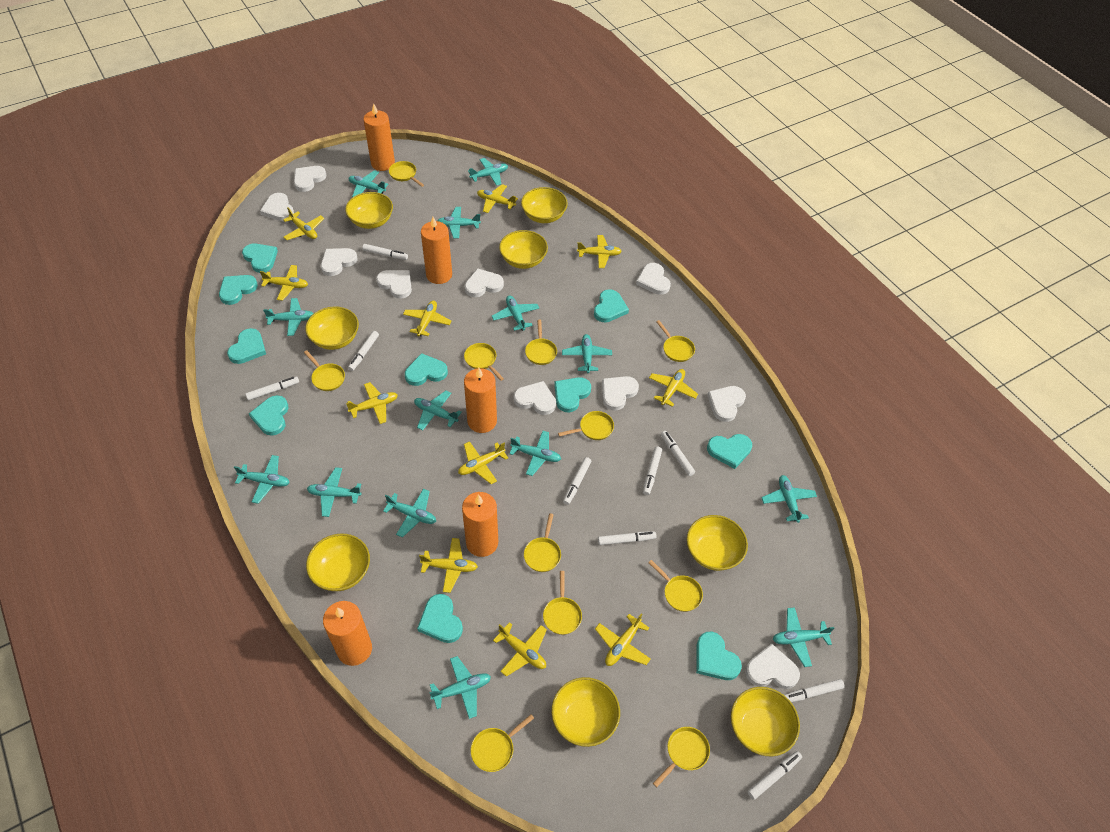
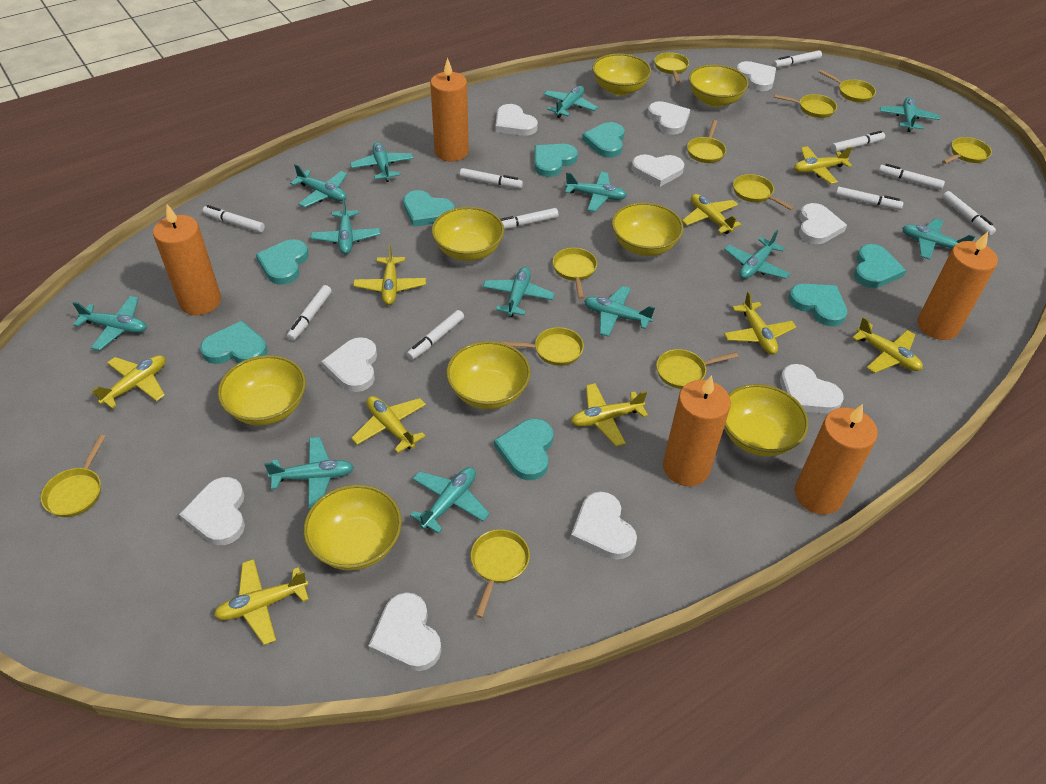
turquoise heart: [219,275,258,305] [227,328,266,364] [242,244,278,273] [249,395,288,436] [405,353,448,386] [417,594,463,643] [554,377,591,412] [594,289,629,322] [696,632,742,680] [707,434,752,469] = 10 -> [200,321,267,364] [256,239,309,285] [403,190,455,227] [494,419,553,480] [534,144,578,177] [582,122,625,157] [788,284,847,327] [854,244,906,288] = 8
turquoise plane: [234,455,290,504] [263,298,314,336] [307,467,362,517] [348,170,388,197] [383,489,436,538] [414,390,462,431] [429,656,491,719] [437,207,481,239] [468,158,508,186] [492,296,539,331] [509,431,561,476] [562,334,612,373] [761,475,817,523] [773,607,834,667] = 14 -> [73,296,147,351] [264,437,354,509] [290,164,347,207] [311,198,380,254] [350,142,414,182] [410,467,490,534] [483,267,555,317] [543,86,598,118] [565,172,627,212] [584,286,655,337] [724,230,790,279] [880,97,940,132] [902,218,975,260] = 13
white marker: [245,376,299,400] [348,331,379,371] [362,244,408,260] [563,457,591,505] [598,531,656,545] [643,447,662,495] [661,431,695,476] [748,751,802,800] [784,679,844,702] = 9 -> [203,205,265,233] [287,285,332,341] [407,310,464,360] [460,168,523,189] [500,208,558,229] [773,50,822,68] [831,131,885,152] [835,187,903,210] [878,164,945,190] [942,191,996,235] = 10
yellow plane: [260,265,308,301] [283,207,324,240] [346,382,398,424] [403,301,452,336] [419,538,478,593] [458,441,508,484] [477,184,518,213] [493,622,547,677] [577,235,622,268] [595,613,651,666] [649,369,698,407] = 11 -> [92,355,166,408] [214,559,309,645] [351,396,426,453] [353,244,426,305] [571,383,648,447] [682,194,741,234] [724,291,796,355] [794,146,852,184] [852,317,923,373] = 9

